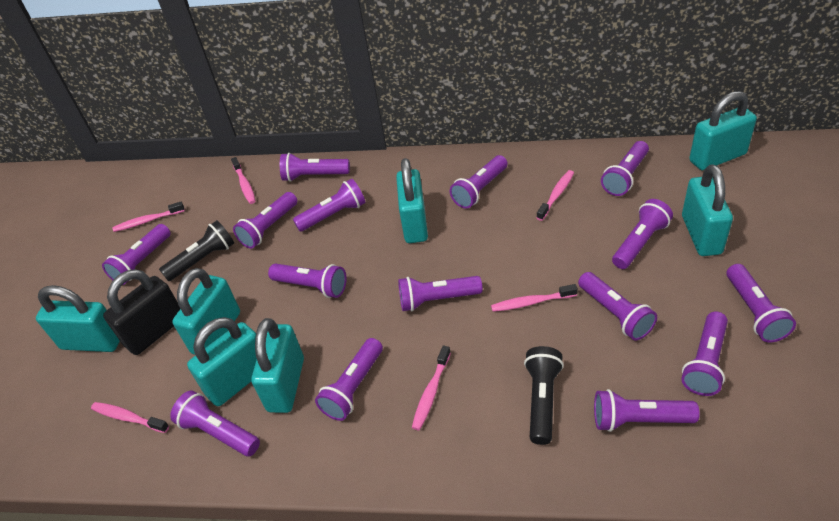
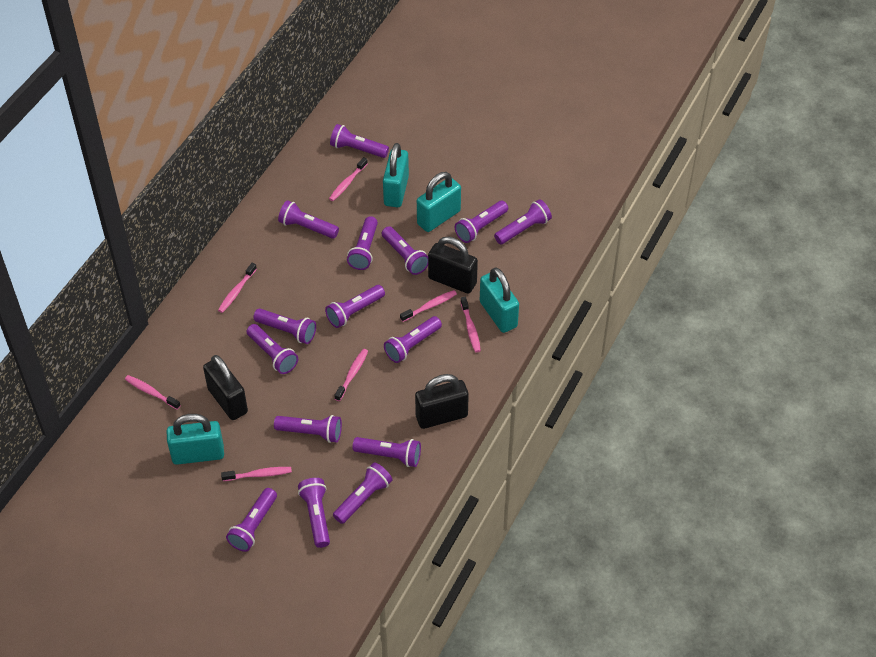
black flashlight: [159,220,234,281] [524,346,564,445] = 2 -> none = 0
black padlock: [103,269,180,355] = 1 -> [203,355,248,420] [415,374,469,429] [428,236,478,294] = 3
pink toothbrush: [91,402,169,433] [113,202,185,232] [231,157,255,204] [412,346,451,430] [491,284,578,312] [537,170,574,221] = 6 -> [125,375,181,410] [218,263,257,313] [221,467,292,481] [329,157,368,201] [334,349,368,401] [400,290,457,322] [460,297,481,353] = 7
turquoise padlock: [36,285,120,352] [172,268,240,355] [187,317,257,406] [251,318,304,413] [396,158,428,243] [682,164,733,256] [689,91,757,171] = 7 -> [167,414,224,465] [383,143,409,207] [417,172,461,232] [480,267,519,333] = 4

